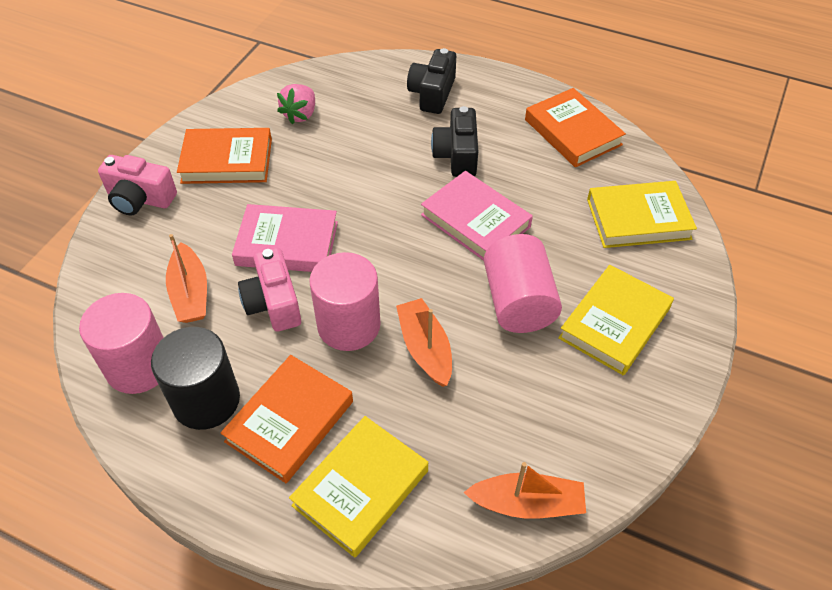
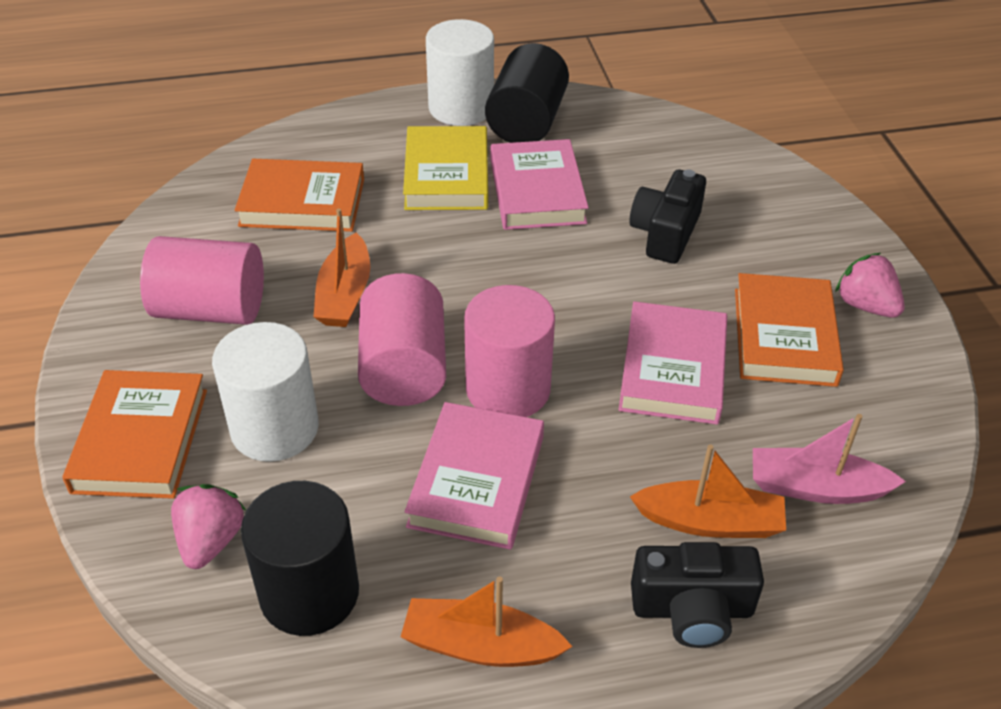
black cylinder: [151,327,240,430] = 1 -> [241,481,359,636] [485,43,569,143] = 2
pink boat: none = 0 -> [753,414,906,504] = 1
pink book: [232,204,338,272] [421,171,533,261] = 2 -> [405,402,544,550] [491,139,589,230] [619,301,727,425] = 3
pink camera: [98,155,177,216] [238,247,301,332] = 2 -> none = 0
pink strawberry: [277,84,315,124] = 1 -> [171,484,246,569] [835,253,905,318] = 2
white cylinder: none = 0 -> [212,322,319,462] [426,19,494,126] = 2
yellow book: [289,416,428,558] [558,265,674,376] [587,181,697,248] = 3 -> [403,126,488,210] = 1

